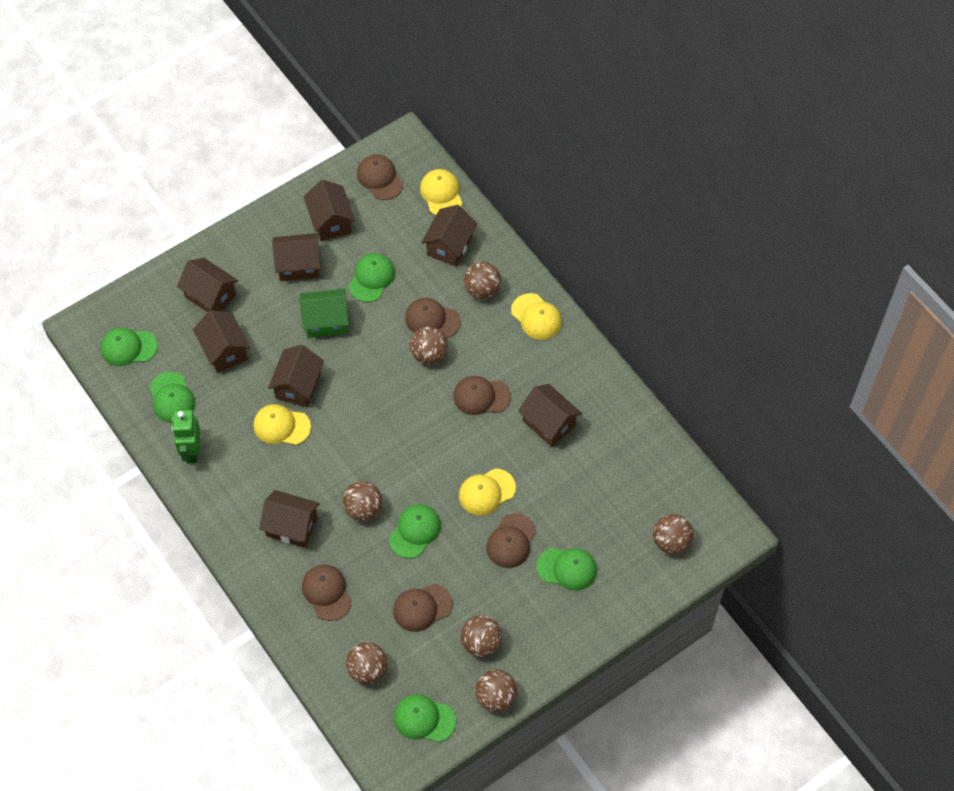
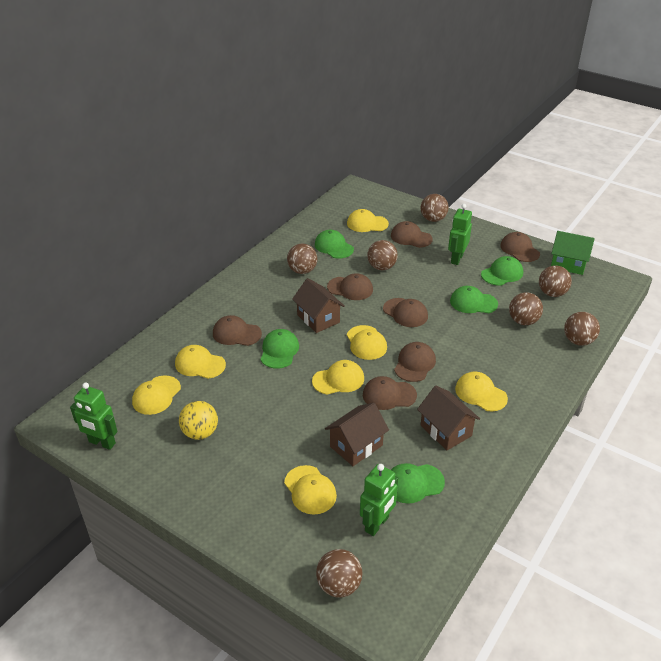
brown cap: [302,565,352,621] [357,154,403,200] [393,584,453,632] [405,298,461,338] [453,376,511,415] [486,513,536,568] = 6 -> [213,315,262,346] [327,273,373,300] [363,376,417,410] [383,298,428,327] [391,221,433,248] [394,342,436,382] [500,232,540,262] = 7
brown house: [177,258,238,312] [193,310,250,373] [259,490,320,548] [268,345,324,407] [272,233,321,281] [303,180,355,241] [421,205,477,266] [518,384,582,447] = 8 -> [292,278,344,333] [325,403,389,466] [417,386,480,450] = 3
green cap: [101,328,158,366] [150,372,195,423] [348,253,395,302] [389,504,441,558] [394,694,456,742] [537,548,597,591] = 6 -> [260,329,299,369] [315,230,354,259] [391,463,445,504] [450,286,498,313] [481,256,523,286] = 5
green robot: [172,409,200,463] = 1 -> [70,383,117,450] [360,464,398,536] [448,204,472,265] = 3
yellow ball: none = 0 -> [179,401,218,440] = 1
yellow cap: [253,404,311,445] [420,169,462,215] [459,469,516,515] [511,293,562,340] = 4 -> [132,376,181,415] [175,345,226,379] [284,465,337,515] [312,360,364,395] [347,209,389,232] [347,325,387,360] [455,372,508,411] = 7

